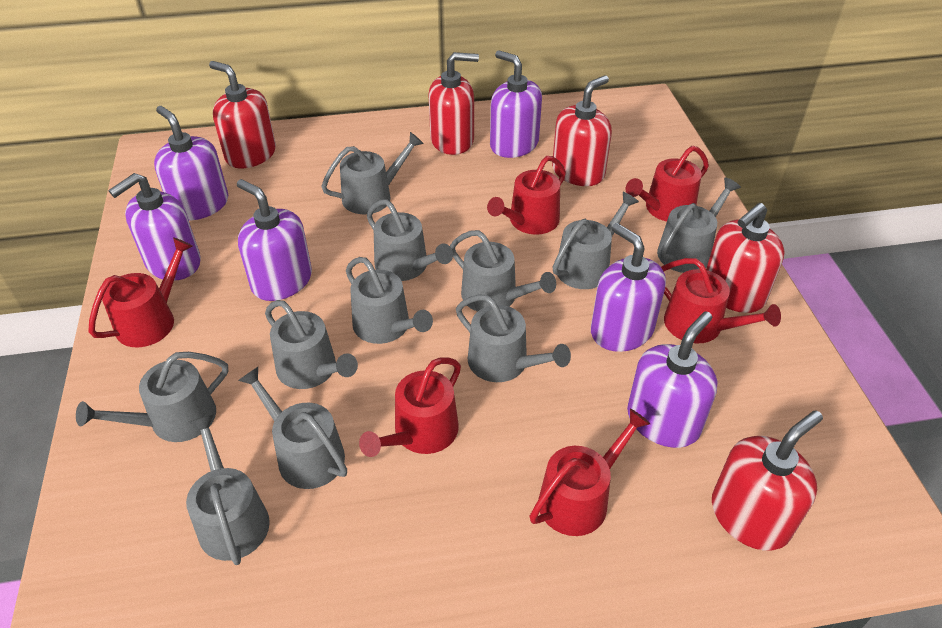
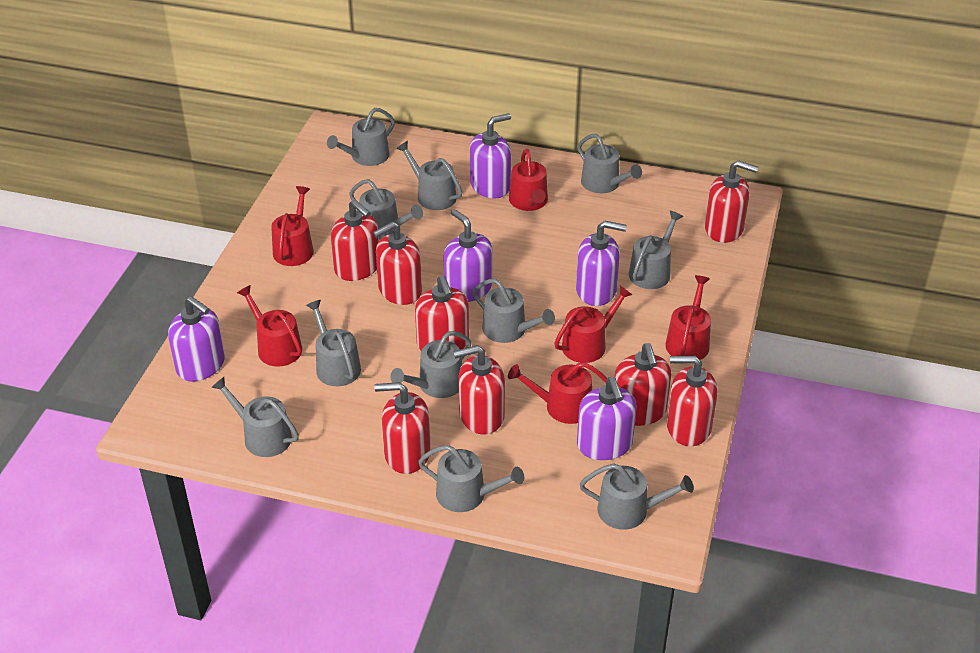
purple soap dispenser: [108,173,201,281] [154,106,228,220] [237,179,312,301] [490,50,542,158] [591,223,666,352] [627,311,717,448] = 6 -> [168,296,225,381] [443,209,493,302] [470,113,511,199] [576,221,627,306] [577,377,637,460] = 5
red soap dispenser: [209,61,276,168] [429,52,479,155] [552,75,612,186] [706,203,785,313] [712,410,823,551] = 5 -> [331,200,379,281] [373,222,422,305] [374,382,431,474] [415,275,469,350] [453,345,505,435] [614,343,671,426] [667,356,718,446] [705,160,758,243] = 8

